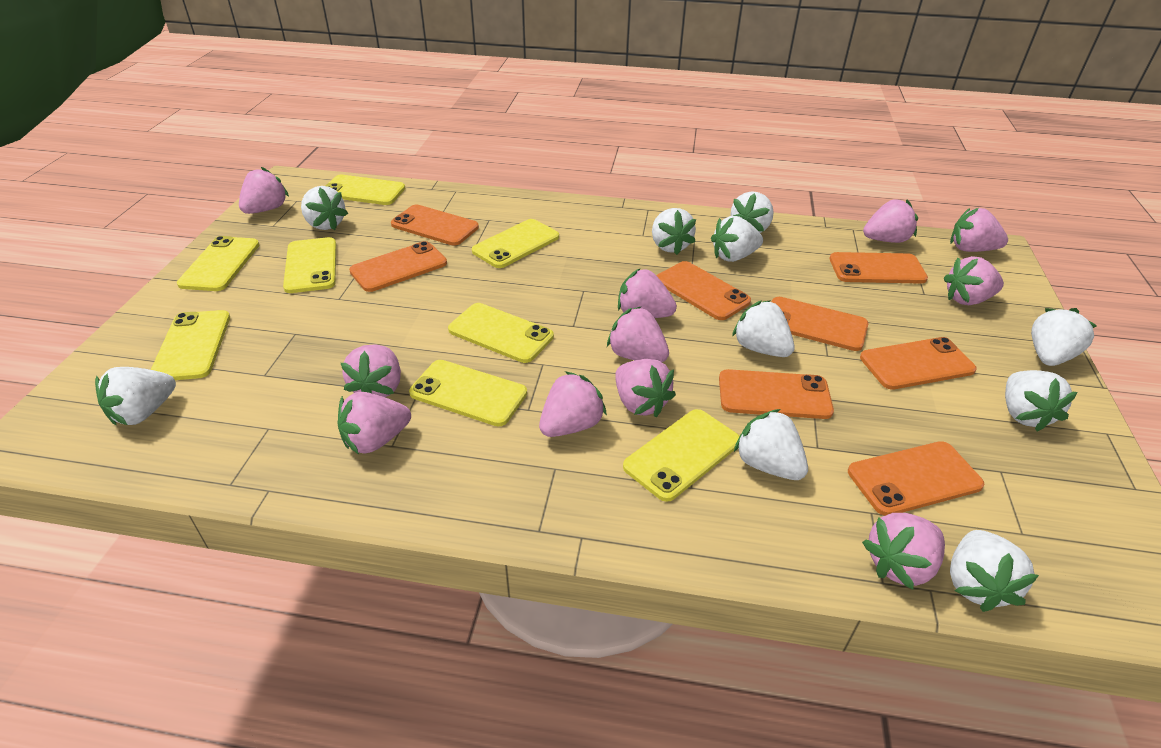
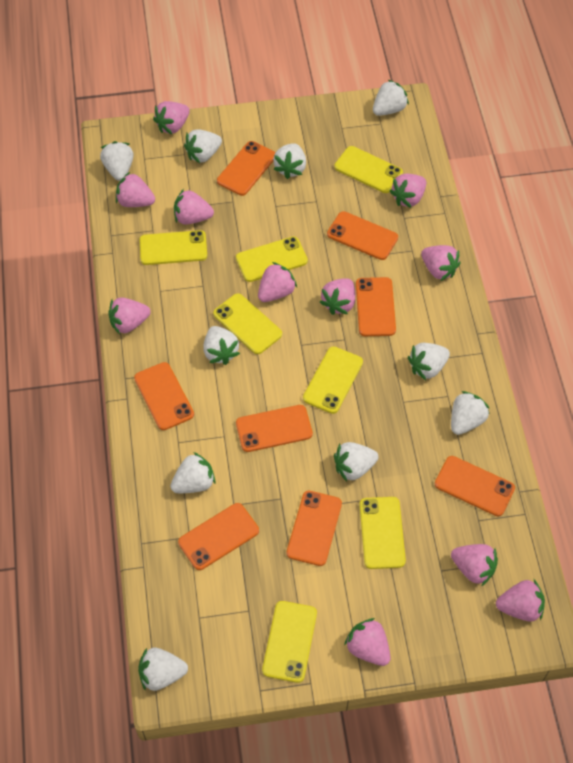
yellow phone: [151,310,230,380] [177,236,259,291] [283,237,336,293] [326,175,405,205] [409,360,527,426] [448,303,554,363] [472,219,559,268] [623,409,740,502] = 8 -> [140,230,207,265] [213,293,282,354] [236,236,308,282] [262,601,317,683] [303,346,363,414] [334,146,403,193] [359,497,406,569] = 7

